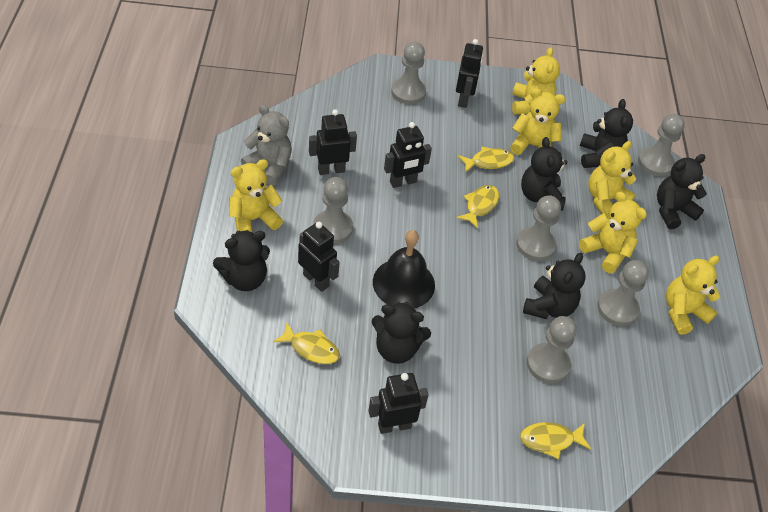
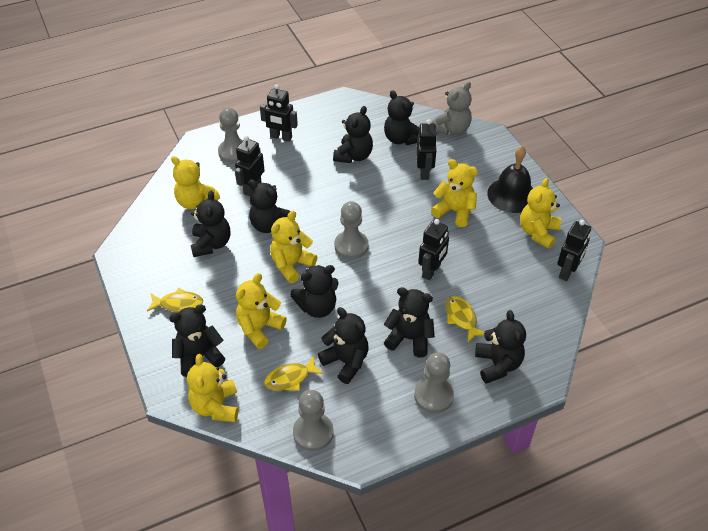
black teddy bear: [213,230,270,291] [372,301,431,364] [521,137,567,211] [523,253,586,319] [580,99,633,168] [657,154,707,229] = 6 -> [169,305,225,377] [191,190,230,257] [248,179,295,233] [290,265,338,318] [318,307,369,384] [333,106,373,163] [384,90,419,145] [384,287,435,358] [475,310,526,384] = 9
grey pawn: [313,177,353,244] [391,42,426,104] [516,195,561,261] [527,316,577,383] [597,260,649,326] [638,114,685,176] = 6 -> [218,108,243,163] [293,390,333,451] [334,201,368,259] [414,352,454,413] = 4
yellow fish: [273,323,340,364] [457,185,499,229] [458,147,514,173] [520,422,591,459] = 4 -> [147,288,203,312] [264,356,324,391] [446,296,484,342] = 3

